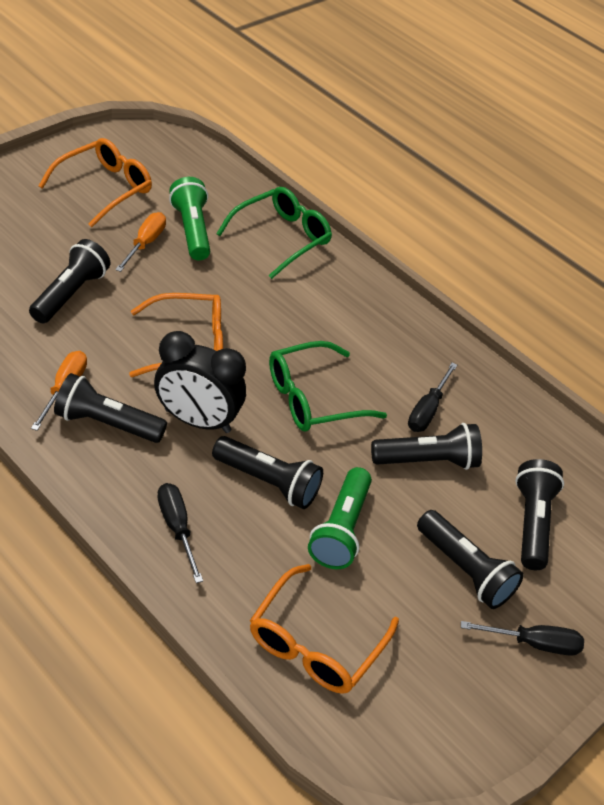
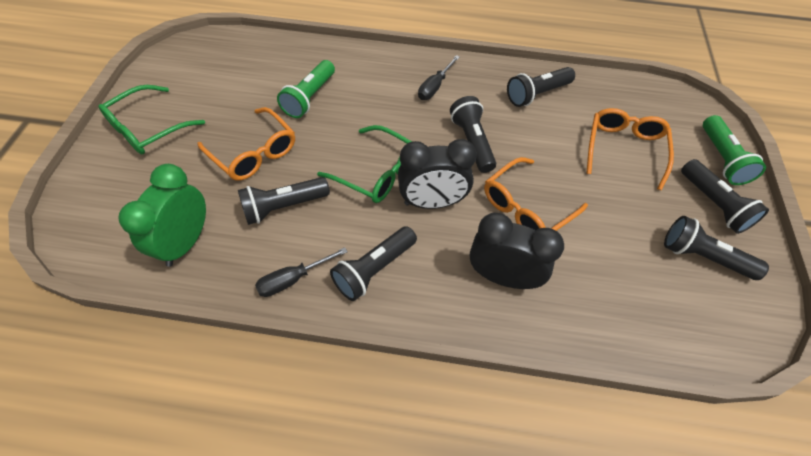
black clock: [154,331,246,433] = 1 -> [398,139,477,209] [470,212,564,289] = 2
black screwdriver: [157,483,203,583] [408,363,457,432] [461,621,584,656] = 3 -> [255,247,348,297] [418,55,460,100] = 2
green clock: none = 0 -> [118,164,206,267] = 1
orange screwdriver: [31,351,87,431] [115,212,166,272] = 2 -> none = 0

